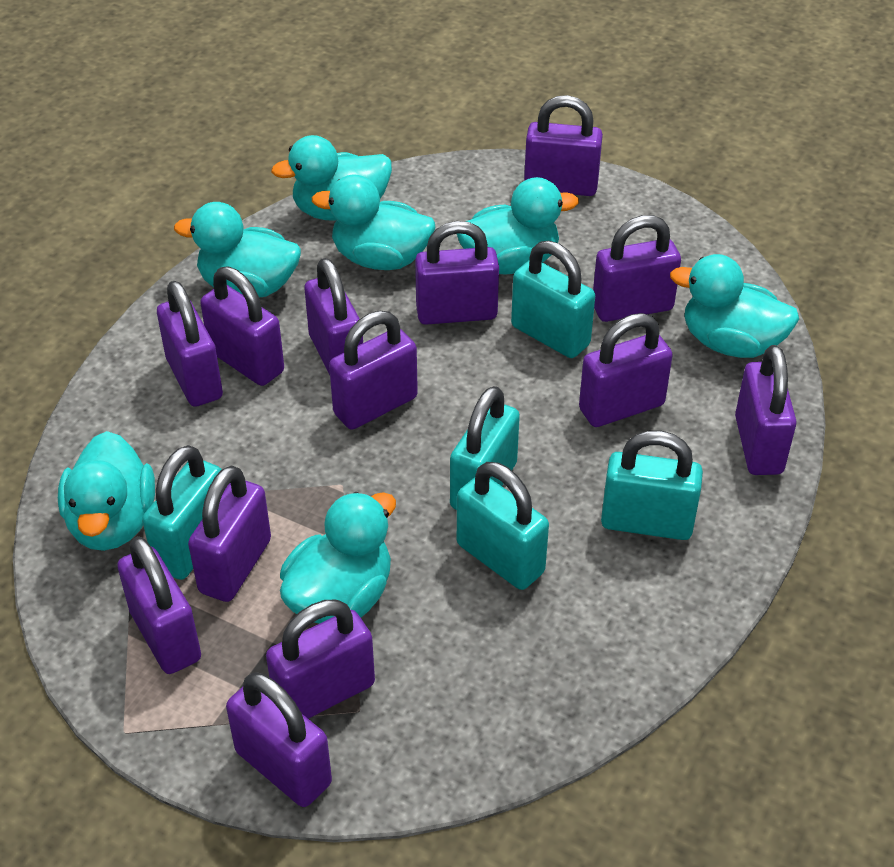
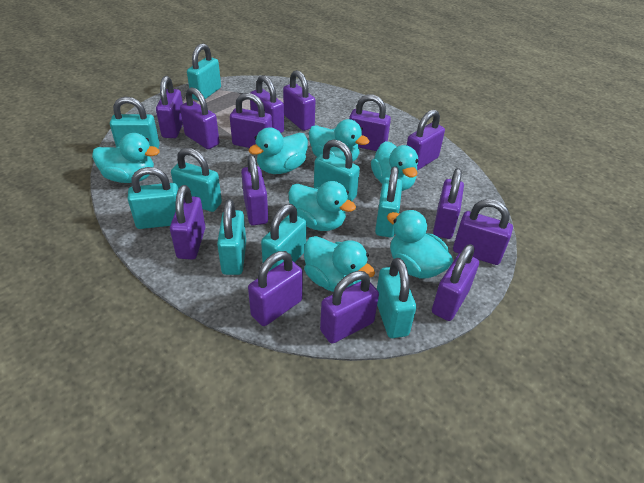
purple padlock: [117,536,201,674] [157,281,223,407] [188,465,271,602] [200,267,284,386] [226,672,332,807] [266,600,375,719] [304,258,363,375] [329,311,418,430] [415,221,499,325] [524,95,603,196] [579,313,673,427] [593,215,681,322] [735,345,797,475] = 13 -> [156,76,183,138] [170,185,206,259] [180,87,219,149] [230,93,272,148] [241,155,268,226] [248,251,303,326] [250,75,284,133] [283,70,315,131] [320,271,379,344] [349,94,391,151] [407,110,445,171] [432,244,479,321] [433,168,464,239] [453,199,513,265] = 14
turquoise padlock: [142,445,222,580] [450,386,520,510] [457,462,549,590] [511,241,595,358] [601,431,703,540] = 5 -> [110,97,160,148] [127,167,178,229] [171,148,222,212] [187,43,221,101] [217,199,246,275] [261,204,307,271] [314,140,360,201] [375,166,402,237] [377,258,416,338] = 9

